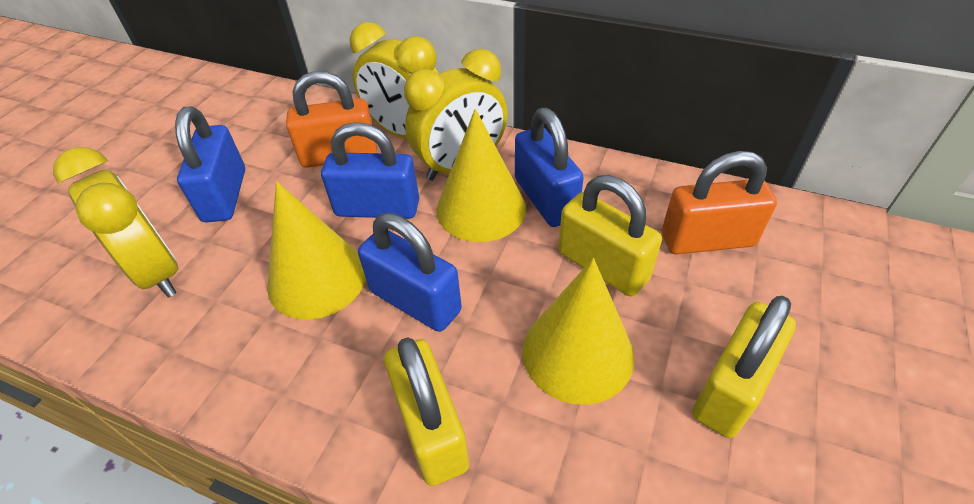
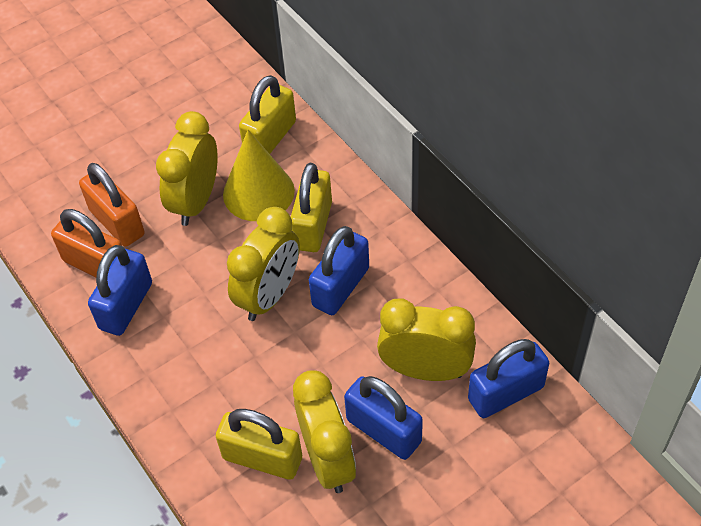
yellow clock: [53,147,179,297] [350,22,439,139] [404,49,508,181] = 3 -> [156,111,218,226] [227,207,300,321] [293,370,356,493] [377,299,476,381] = 4
yellow cone: [267,181,366,320] [437,109,526,242] [522,258,635,405] = 3 -> [223,130,295,221] = 1

